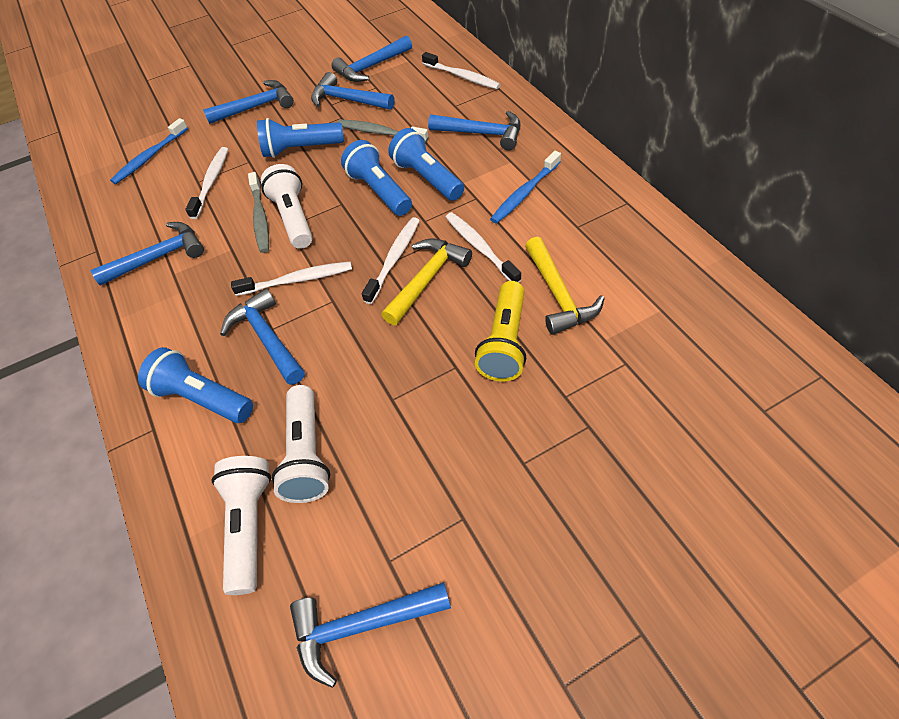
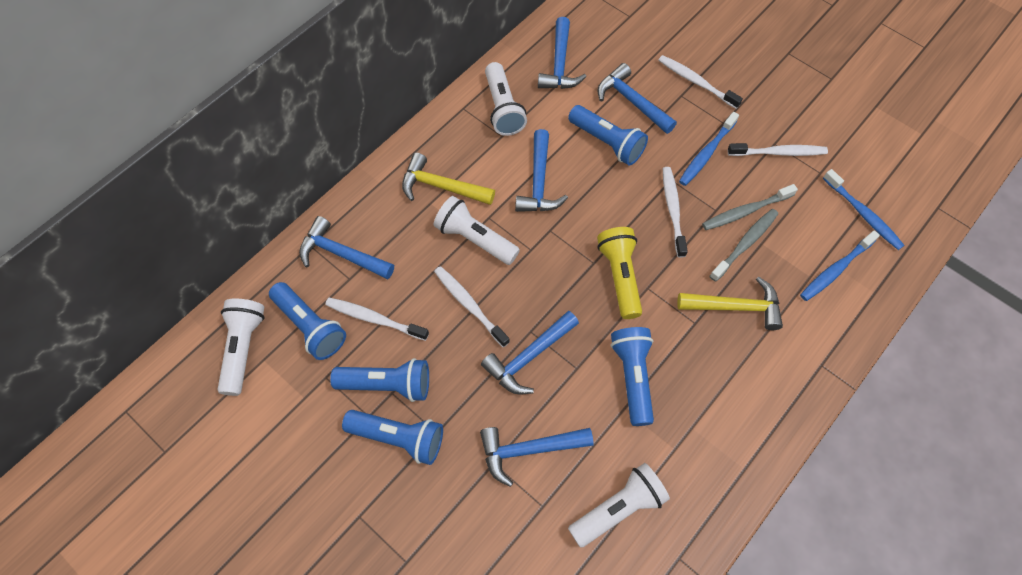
blue flashlight: [138,347,253,423] [257,118,344,158] [341,140,412,216] [388,128,464,201] = 4 -> [269,282,346,360] [330,358,429,402] [342,410,443,465] [568,105,648,165] [611,327,654,426] = 5
blue hammer: [91,222,204,286] [203,80,294,124] [220,288,305,385] [290,582,451,688] [311,72,394,110] [331,35,412,82] [428,111,520,150] = 7 -> [299,216,394,279] [480,427,594,487] [481,311,579,395] [515,129,568,212] [538,17,586,89] [598,63,677,134] = 6
blue toothbrush: [110,118,188,184] [490,151,561,223] = 2 -> [679,112,739,186] [800,230,880,301] [823,169,904,250] = 3
white flashlight: [212,456,271,595] [261,164,313,249] [272,385,330,503] = 3 -> [218,298,265,396] [434,196,520,265] [485,62,527,136] [568,463,670,548] = 4

